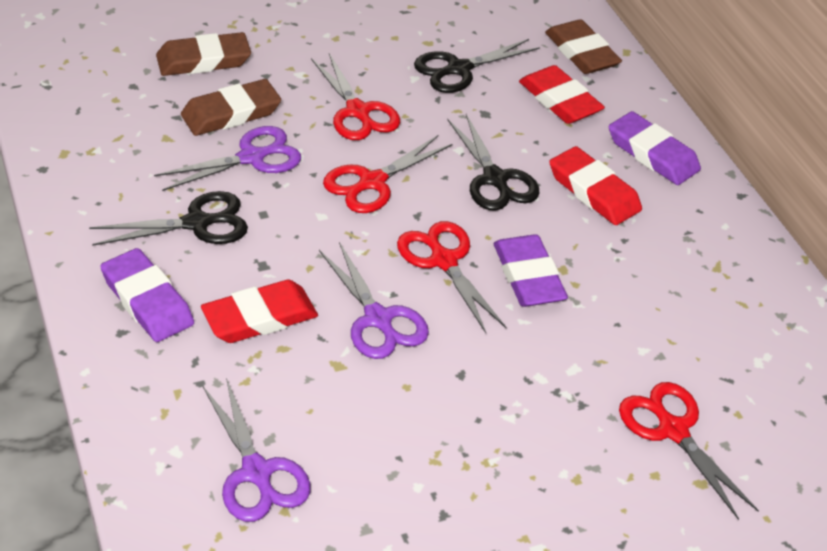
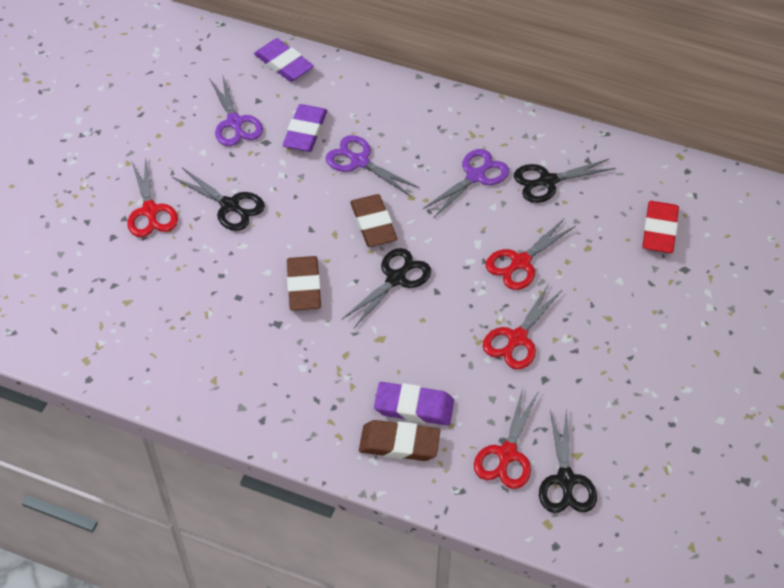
black scissors: [89,191,248,246] [414,39,540,93] [447,114,540,211] = 3 -> [172,168,265,231] [342,248,431,328] [514,159,615,203] [539,409,597,513] = 4
red eraser: [201,280,318,343] [519,65,605,124] [549,146,642,225] = 3 -> [642,201,679,253] = 1

